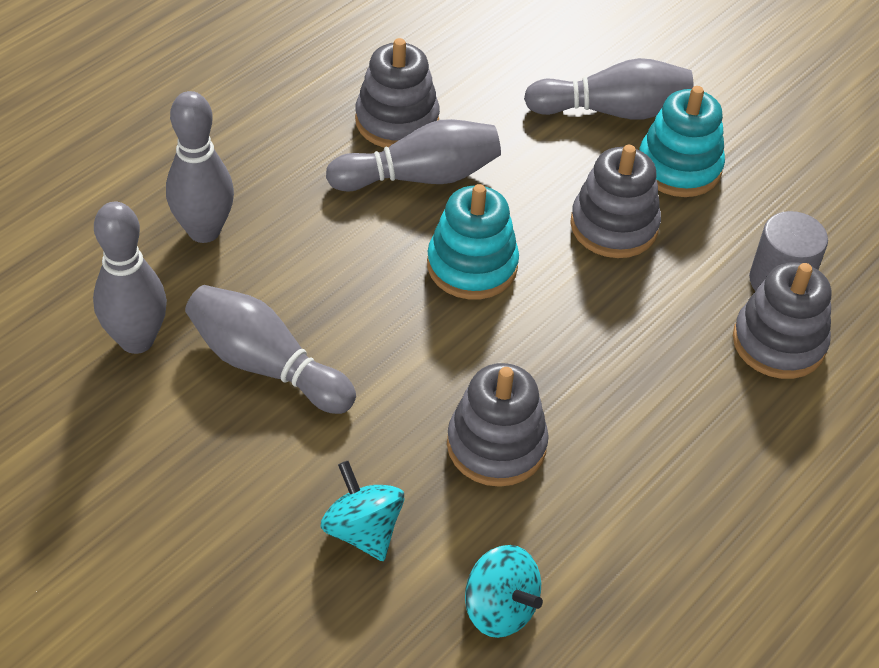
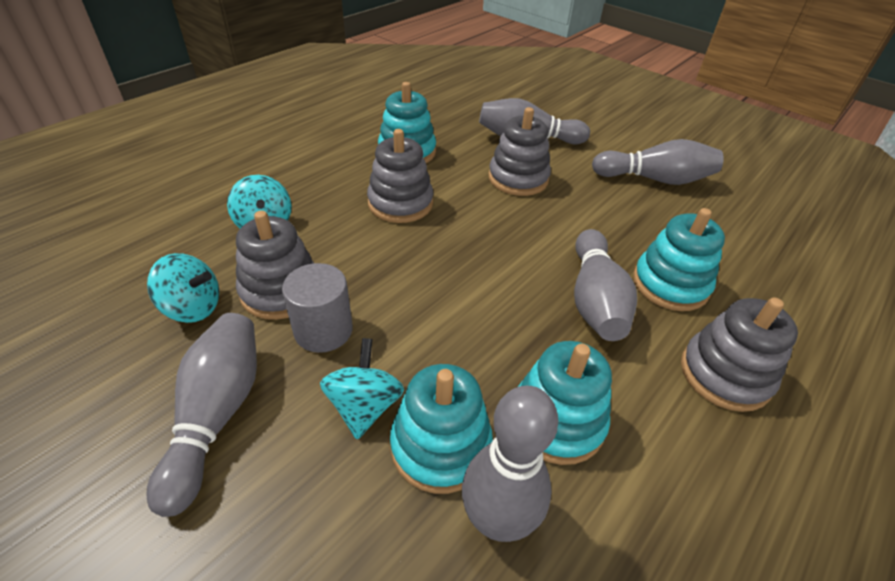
turquoise spinning top: [321,461,404,561] [465,545,543,638] = 2 -> [147,253,219,323] [227,175,291,229] [320,338,404,439] = 3
turquoise stacking toy: [427,184,519,299] [640,86,725,197] = 2 -> [378,82,436,163] [390,364,493,494] [518,341,612,465] [633,208,725,311] = 4

